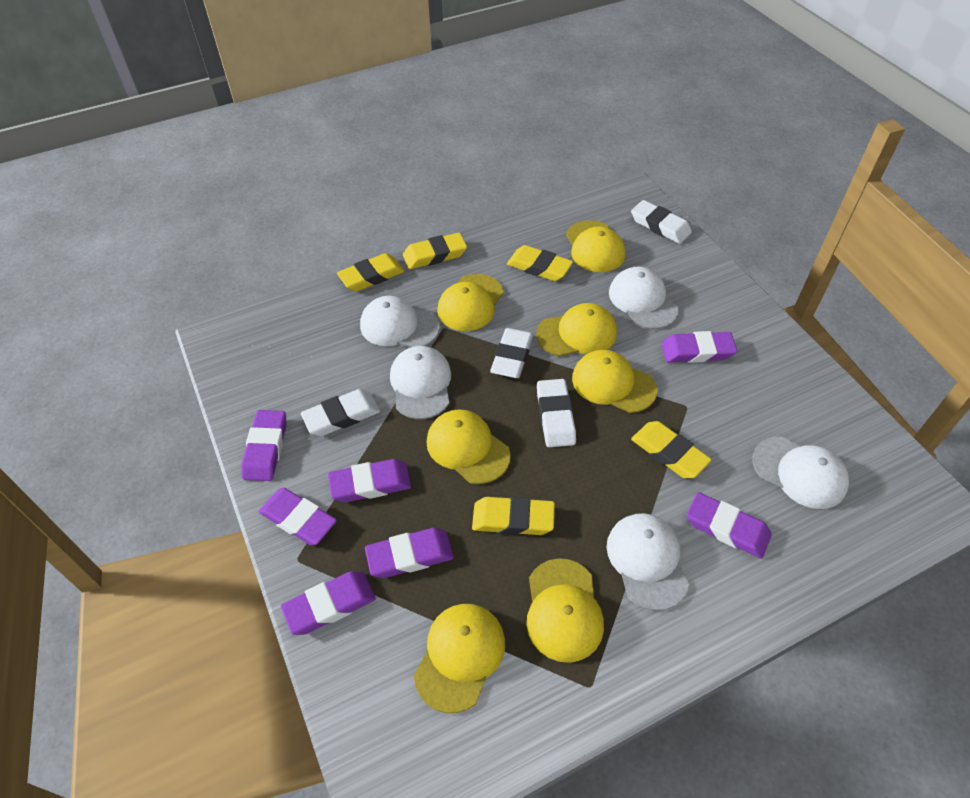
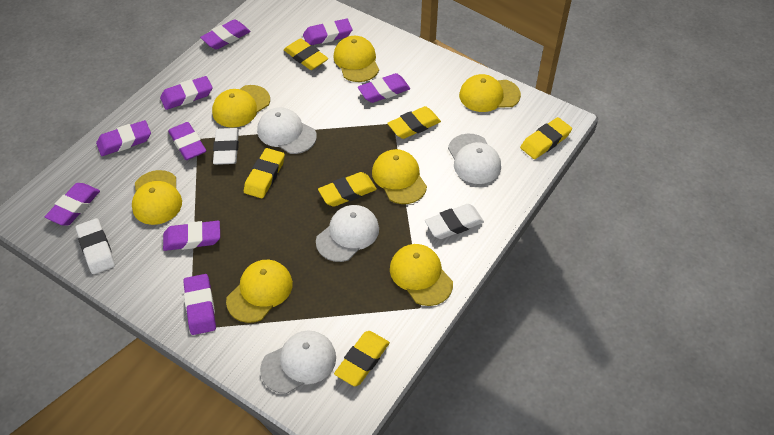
purple eraser: [241,410,287,481] [259,488,337,545] [281,571,376,635] [328,459,411,503] [365,528,454,578] [661,331,737,363] [687,492,772,559] = 7 -> [45,183,100,225] [96,120,151,156] [160,76,213,110] [163,221,220,251] [168,122,206,160] [183,274,216,335] [200,19,251,50] [303,19,353,45] [358,73,410,103] = 9
white cap: [360,296,440,348] [390,346,451,419] [606,513,689,611] [609,267,678,329] [753,437,849,509] = 5 -> [257,107,317,154] [260,330,336,394] [316,205,379,262] [448,134,501,184] = 4
white eraser: [301,389,380,436] [490,328,533,378] [537,379,576,447] [631,200,692,244] = 4 -> [76,218,115,274] [213,128,239,165] [425,204,484,239] = 3
yellow eraser: [337,253,405,292] [403,233,467,269] [472,497,555,535] [507,245,573,281] [631,421,712,478] = 5 -> [244,148,285,198] [284,38,328,70] [318,172,377,207] [334,331,390,386] [387,106,441,139] [520,117,572,159] = 6

